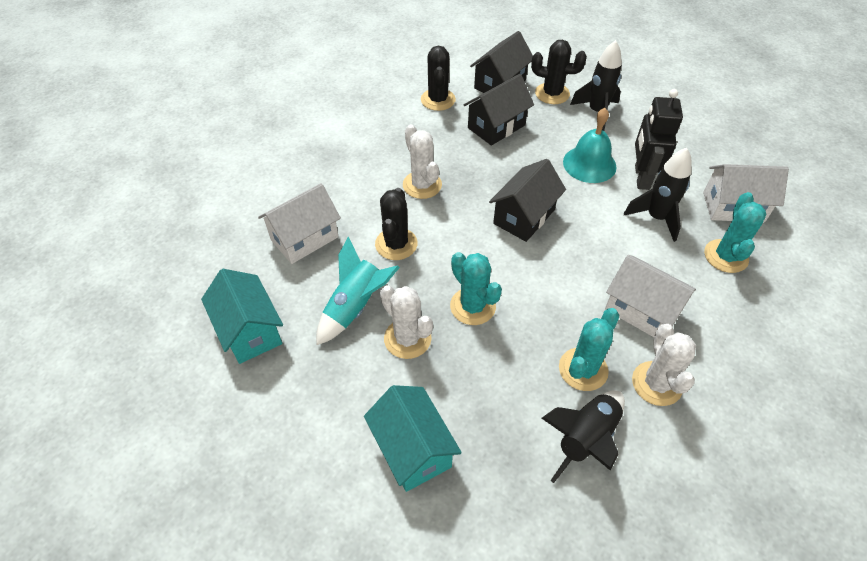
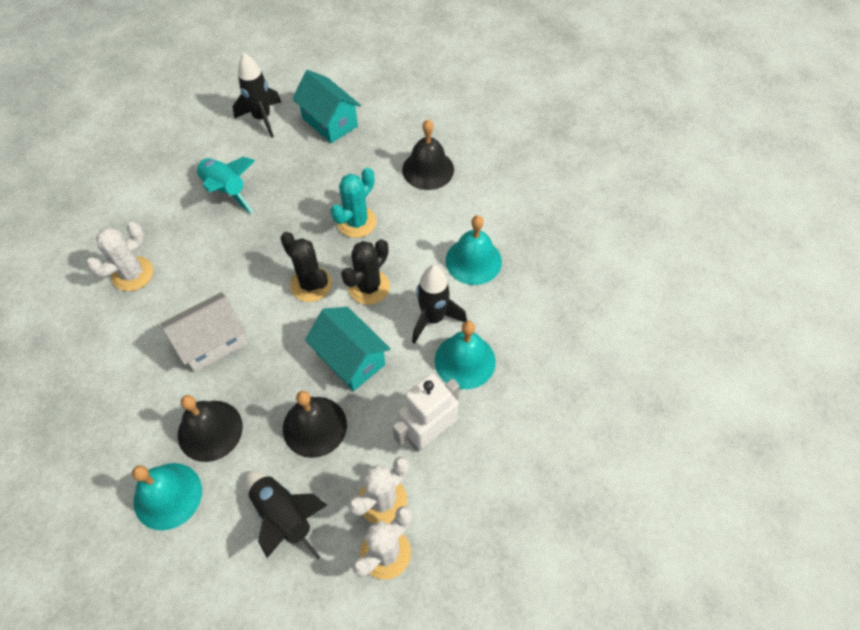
black bell: none = 0 -> [178,395,243,462] [283,391,347,458] [402,120,454,190] = 3
black cactus: [375,188,418,260] [421,46,456,111] [531,40,587,104] = 3 -> [280,232,332,302] [341,239,390,305] = 2
black house: [464,74,534,146] [470,31,533,93] [489,159,566,242] = 3 -> none = 0
black robot: [635,89,683,190] = 1 -> none = 0
turquoise bell: [563,108,617,183] = 1 -> [132,463,202,530] [435,321,496,389] [446,215,502,285] = 3
turquoise cactus: [450,252,502,325] [559,308,619,391] [704,192,766,273] = 3 -> [331,168,377,238] = 1
white house: [258,183,341,264] [605,255,696,337] [703,164,789,222] = 3 -> [162,292,247,372] = 1
white robot: none = 0 -> [393,373,460,452] = 1

